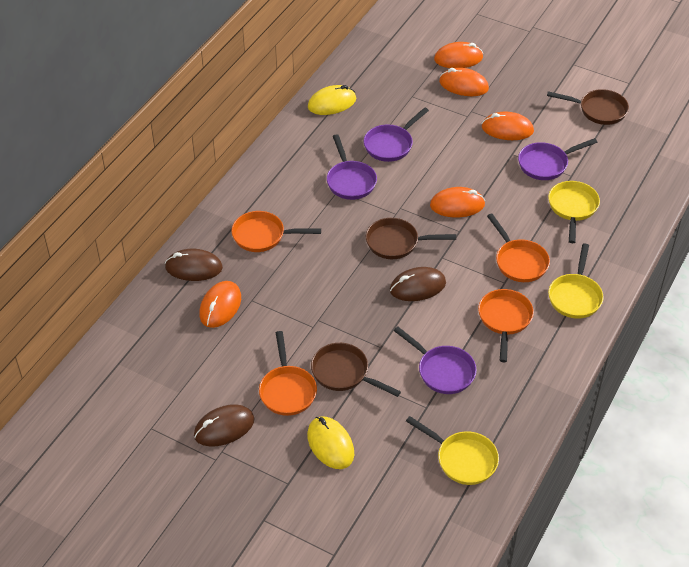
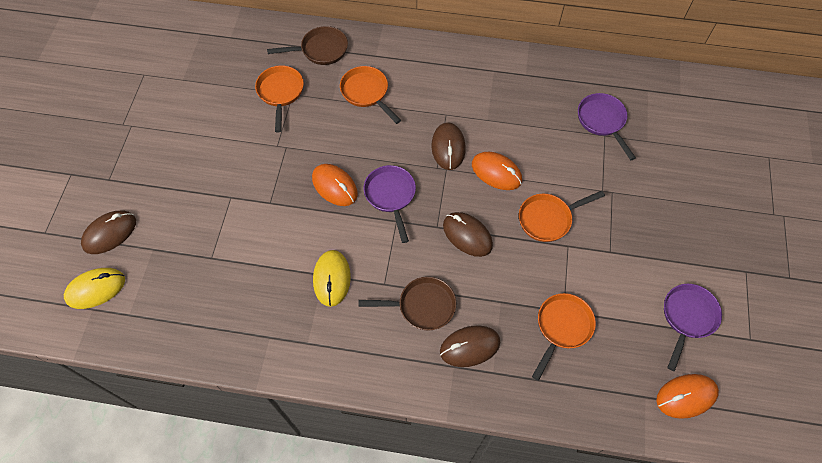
brown mouse: [165,249,223,281] [194,404,255,447] [390,267,446,301] = 3 -> [81,211,136,254] [431,122,466,170] [440,325,501,367] [443,212,493,257] = 4
brown pan: [311,343,401,397] [366,218,456,259] [547,89,629,125] = 3 -> [267,26,348,65] [358,277,456,331] = 2
orange mouse: [199,281,241,328] [430,187,485,217] [434,42,483,68] [439,68,489,96] [481,112,534,140] = 5 -> [312,164,358,206] [472,152,522,190] [656,374,719,419] = 3
purple pan: [327,134,377,200] [364,107,429,162] [394,326,477,394] [518,138,598,180] = 4 -> [363,165,416,243] [578,93,636,160] [664,284,722,371] = 3
yellow pan: [406,416,499,485] [548,181,600,243] [548,243,604,319] = 3 -> none = 0

